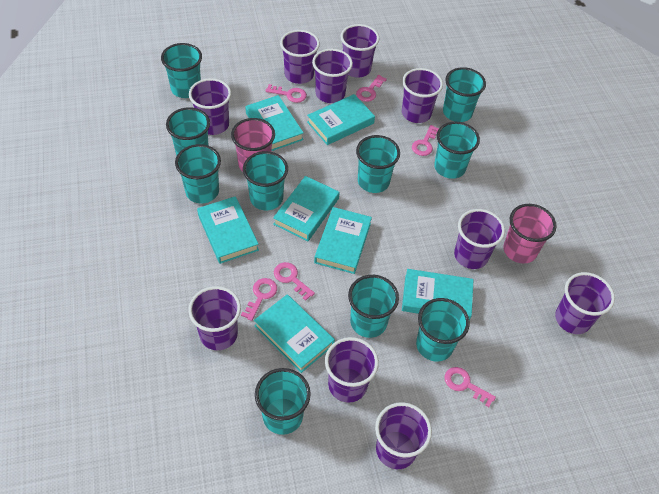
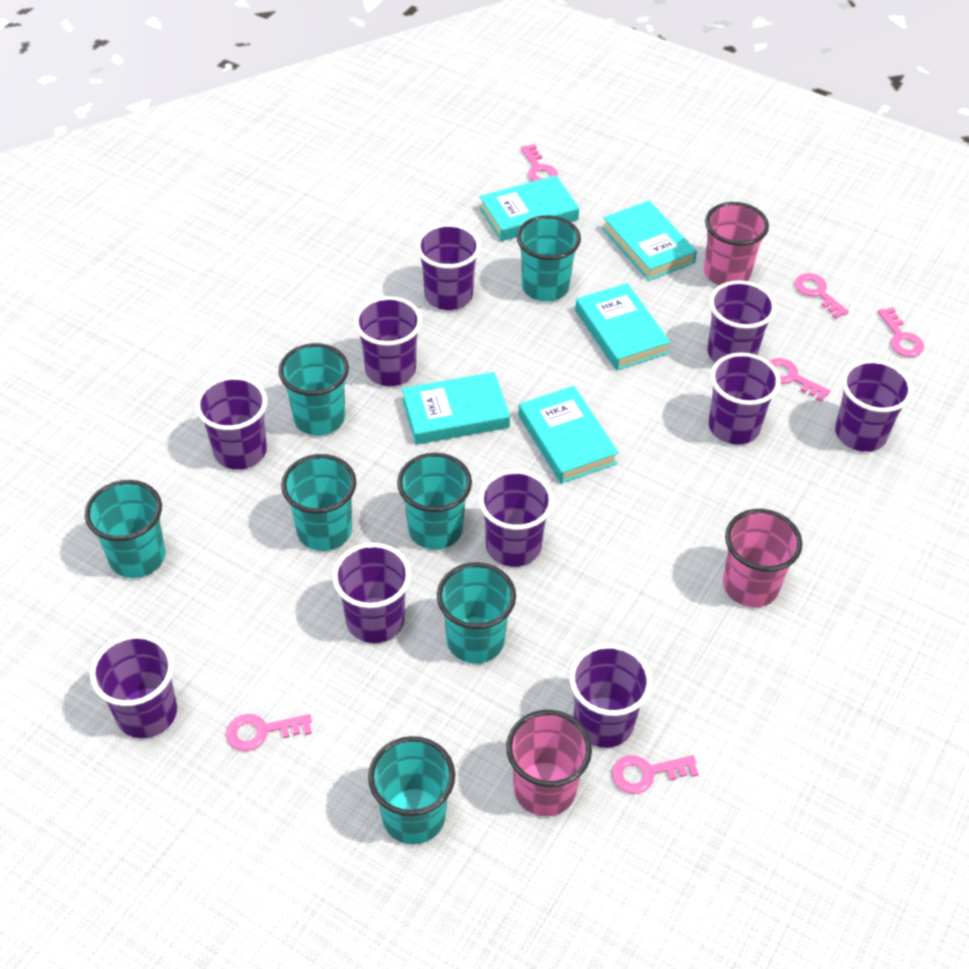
pink cup: [231,118,275,172] [503,204,557,264] = 2 -> [506,710,592,816] [704,202,769,285] [723,509,803,607] = 3
turquoise book: [197,196,259,264] [245,95,304,151] [254,294,335,373] [273,176,340,241] [307,94,375,145] [314,207,372,274] [402,269,474,321] = 7 -> [402,372,510,444] [479,176,579,241] [518,386,619,484] [575,283,671,370] [602,201,697,281] = 5
turquoise cup: [161,43,202,98] [166,107,210,156] [175,144,221,203] [243,151,288,210] [255,368,311,435] [348,275,399,338] [356,135,400,193] [416,298,470,362] [434,121,480,179] [443,67,486,122] = 10 -> [85,480,166,578] [279,343,349,435] [281,454,356,551] [368,736,455,844] [397,453,472,549] [437,562,516,664] [517,215,581,302] = 7

